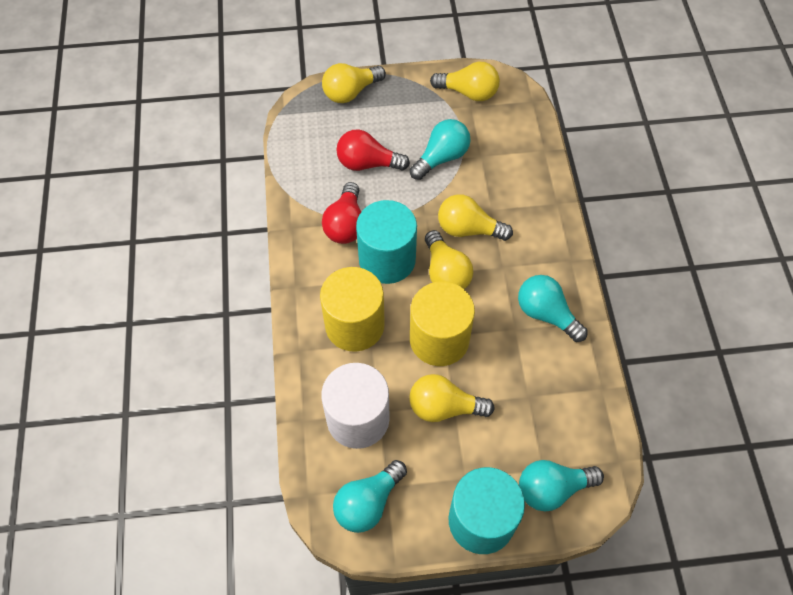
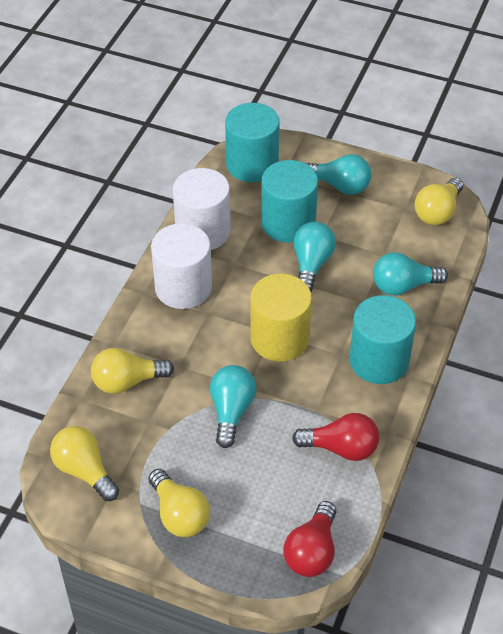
turquoise cylinder: [356,200,417,284] [449,467,525,554] = 2 -> [225,103,280,182] [261,160,318,243] [349,295,416,384] = 3
white cylinder: [321,363,390,449] = 1 -> [151,223,212,309] [173,168,231,250] = 2
yellow cylinder: [320,267,385,352] [410,281,475,366] = 2 -> [250,274,312,362] = 1
yellow light bulb: [322,63,386,103] [409,374,495,422] [425,230,473,289] [430,62,500,101] [438,194,513,241] = 5 -> [50,426,119,501] [91,348,174,394] [149,469,210,537] [414,178,464,225] = 4

